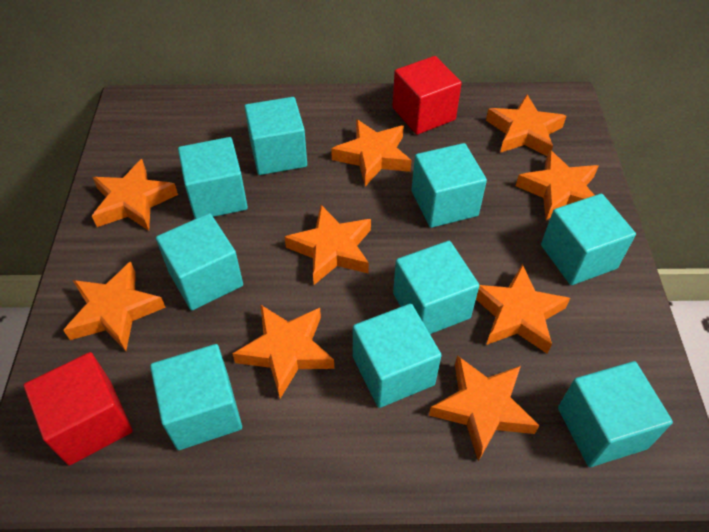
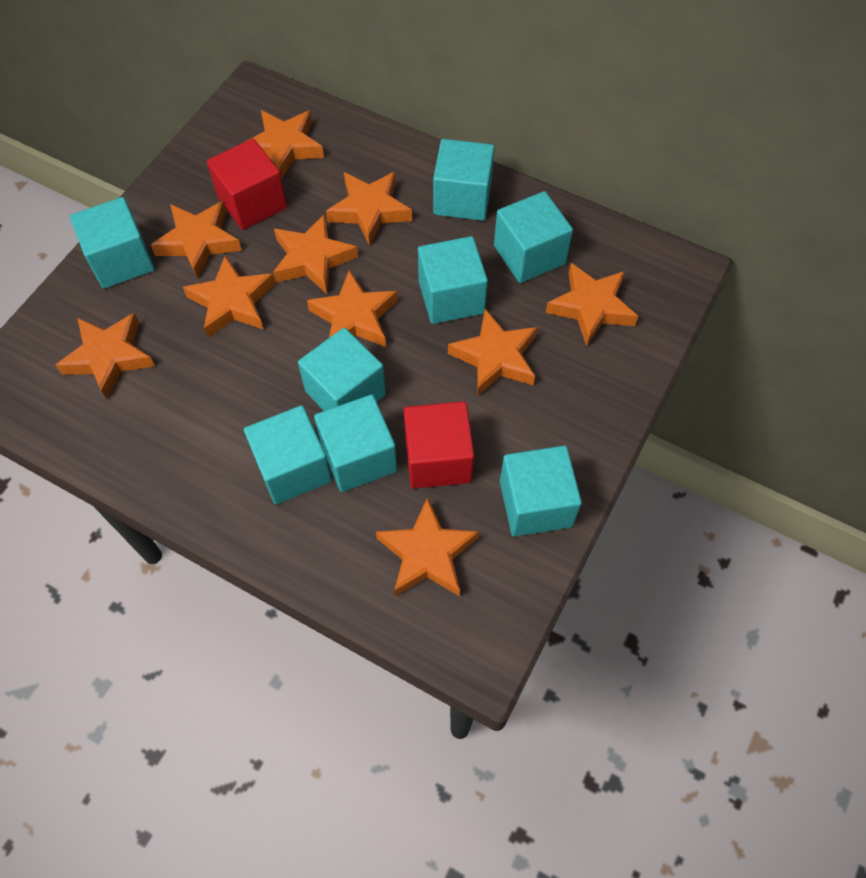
orange star: [63,262,166,351] [92,159,178,231] [232,304,334,399] [285,205,371,285] [331,119,411,186] [429,355,539,462] [476,264,570,354] [486,95,566,156] [516,149,598,220] = 9 -> [55,313,155,399] [151,201,242,279] [183,255,275,338] [245,110,324,179] [273,214,358,294] [307,270,398,347] [326,172,412,246] [376,497,479,596] [448,309,538,396] [546,263,638,347] = 10
turquoise cube: [150,344,242,450] [156,213,243,310] [178,137,248,219] [244,97,307,175] [353,304,442,408] [393,241,479,334] [412,143,487,228] [541,194,636,285] [558,361,673,467] = 9 -> [70,197,155,289] [244,405,332,504] [298,328,386,411] [314,395,397,492] [418,236,488,324] [433,139,495,221] [494,191,573,283] [500,446,582,537] = 8

